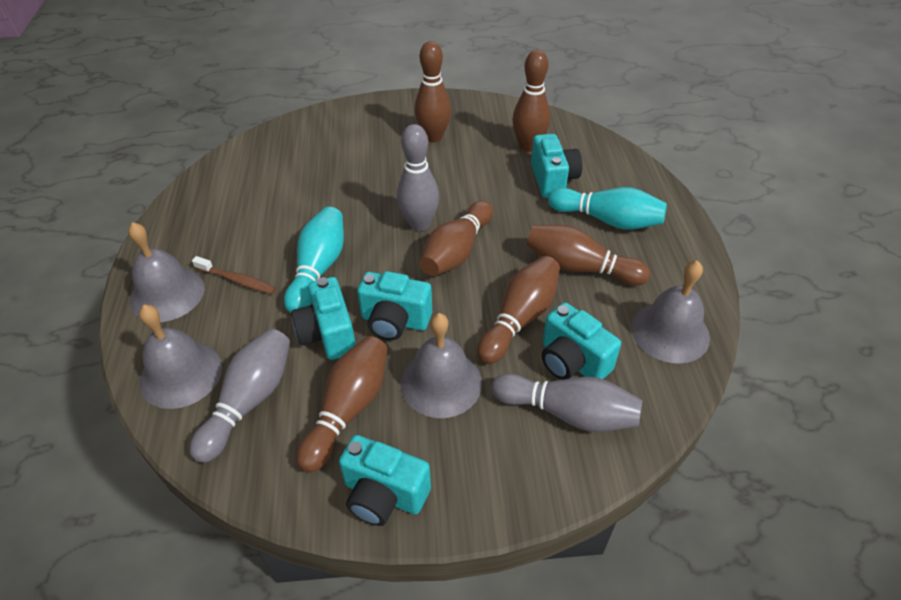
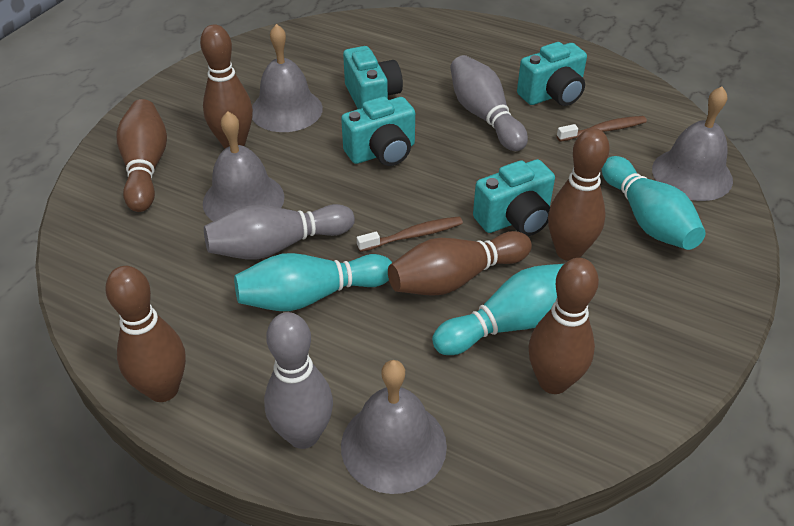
brown toothbrush: [192,256,276,294] = 1 -> [357,216,463,252] [557,116,647,142] = 2
turquoise bowling pin: [284,207,344,313] [548,187,667,230] = 2 -> [234,253,392,311] [432,264,564,355] [602,156,706,250] = 3
turquoise camera: [291,277,356,360] [339,435,431,526] [357,271,432,340] [531,134,582,198] [542,302,621,380] = 5 -> [341,96,415,166] [343,46,403,109] [473,159,555,236] [517,42,587,106] = 4

